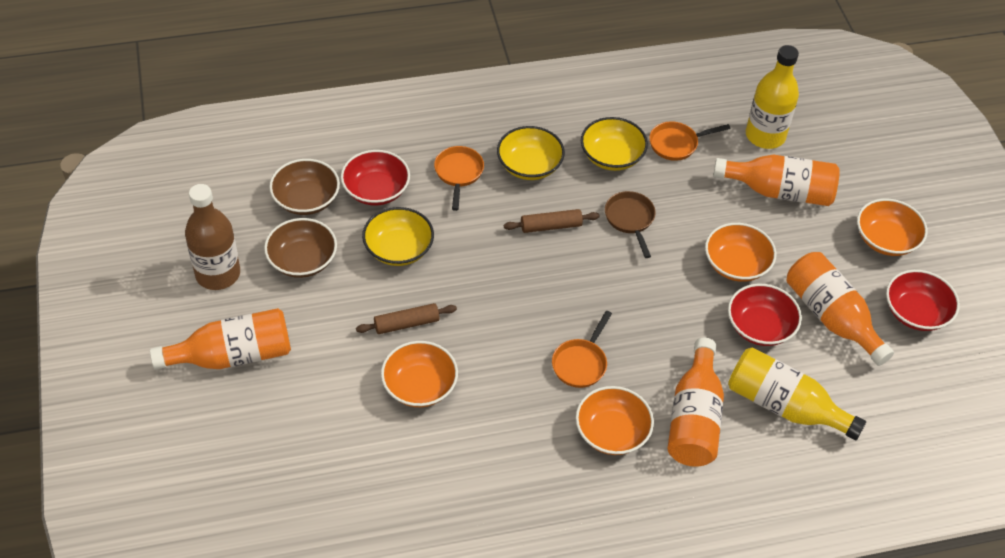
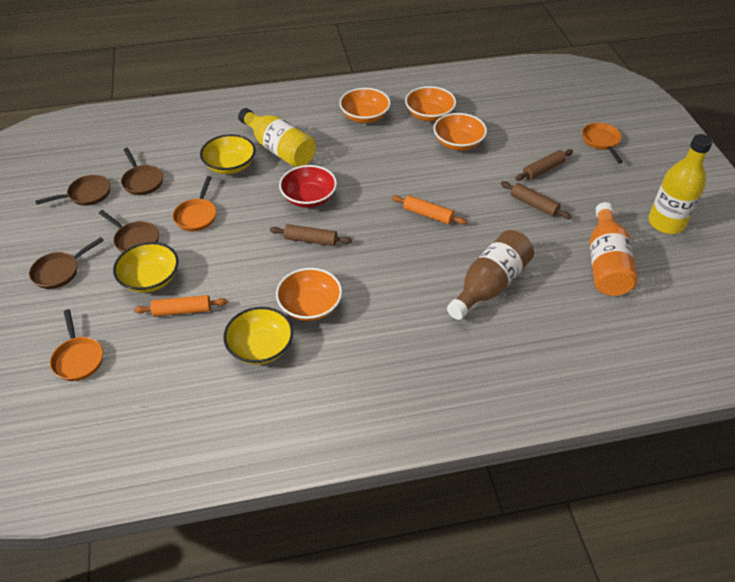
brown bowl: [264,218,337,278] [269,159,340,215] = 2 -> none = 0
brown pan: [605,191,656,258] = 1 -> [29,237,104,289] [35,175,110,206] [99,210,159,253] [121,148,163,195] = 4
brown rolling pin: [356,303,457,334] [504,209,599,233] = 2 -> [270,224,352,246] [501,181,572,219] [515,149,573,181] = 3
orange bottle: [150,308,291,370] [667,338,724,467] [713,155,840,206] [786,252,894,366] = 4 -> [589,202,638,296] = 1
orange rolling pin: none = 0 -> [134,295,227,317] [391,195,467,225] = 2
red bowl: [341,150,410,206] [728,284,802,346] [886,270,960,331] = 3 -> [279,165,337,208] = 1

